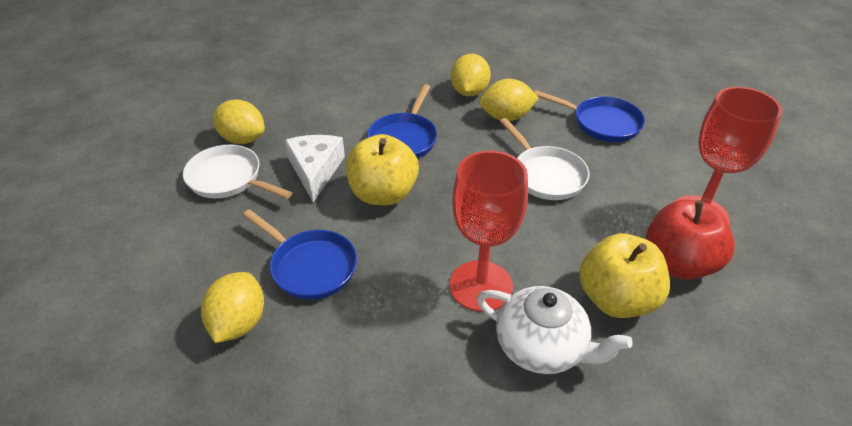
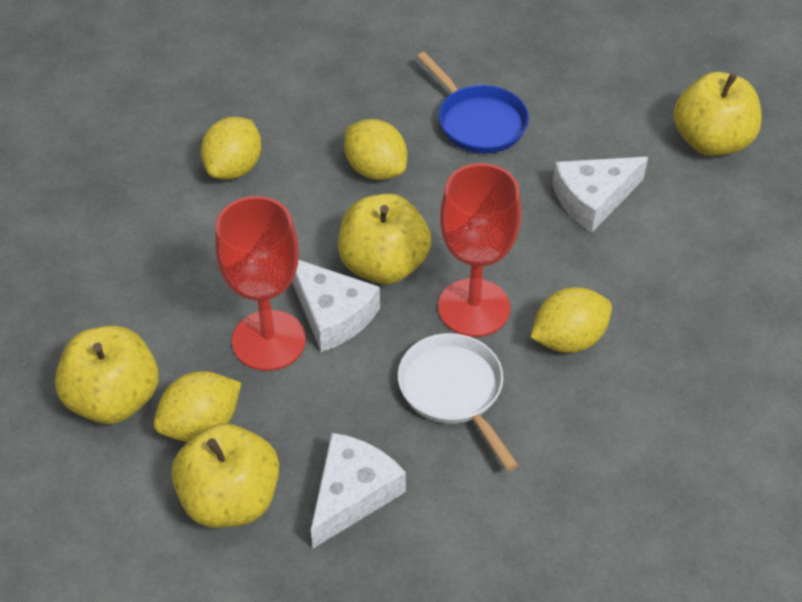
blue pan: [243,209,357,300] [367,84,437,158] [534,90,645,142] = 3 -> [417,52,529,154] = 1
red apple: [646,200,735,280] = 1 -> none = 0
white cheese: [285,135,345,203] = 1 -> [292,260,380,352] [311,433,406,548] [553,157,648,233] = 3
white pan: [183,145,292,199] [500,118,590,200] = 2 -> [398,333,518,471] = 1
white teapot: [477,286,632,374] = 1 -> none = 0
yellow apple: [346,134,419,205] [579,233,670,318] = 2 -> [55,326,159,424] [171,423,279,528] [338,194,431,284] [674,72,762,156] = 4

